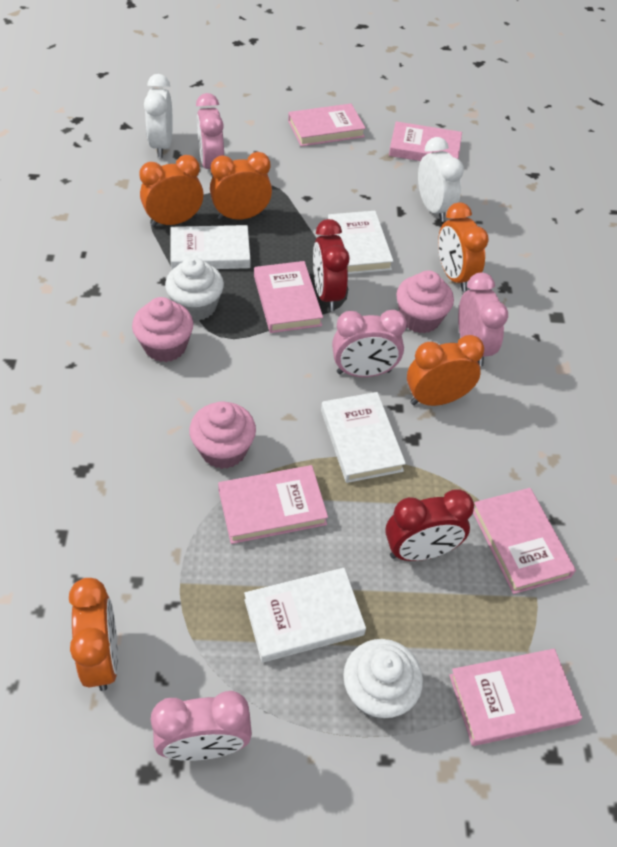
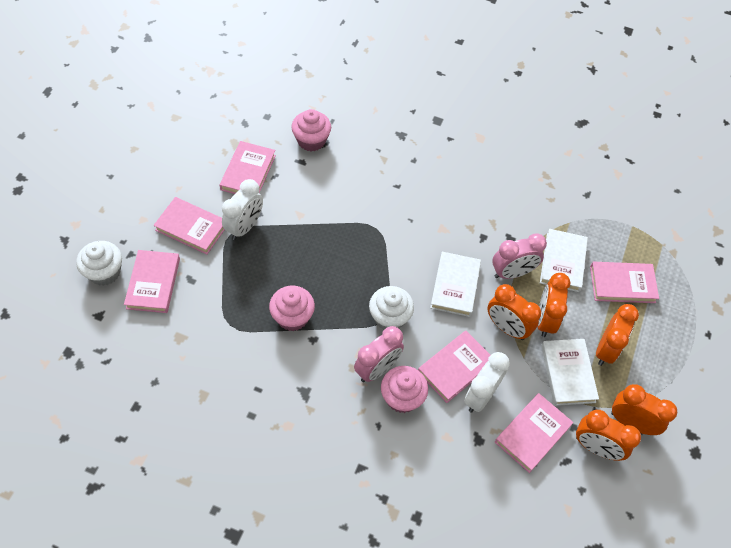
pink clock: [150,691,252,761] [196,93,224,177] [332,310,407,377] [458,273,508,366] = 4 -> [354,326,404,382] [492,233,547,279] = 2
red clock: [313,219,349,311] [385,490,474,561] = 2 -> none = 0
white book: [170,225,250,270] [244,568,366,662] [321,392,406,483] [328,211,393,274] = 4 -> [430,252,481,317] [540,229,588,292] [541,339,599,406] = 3

